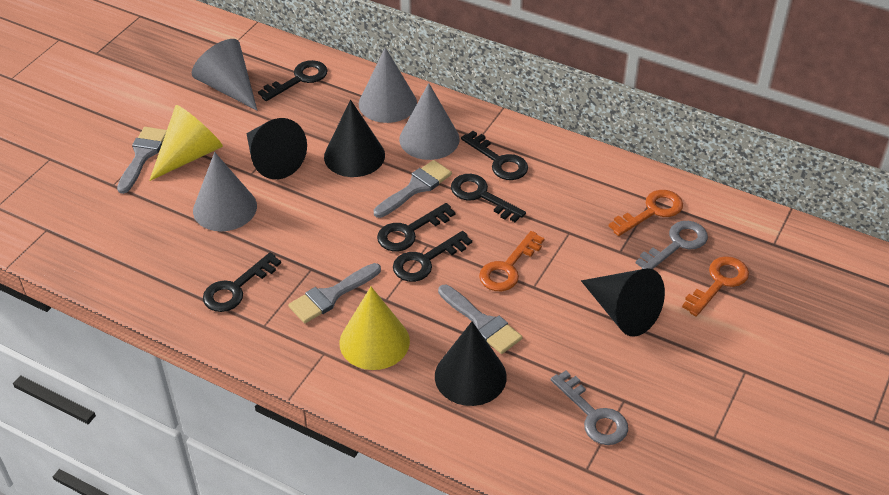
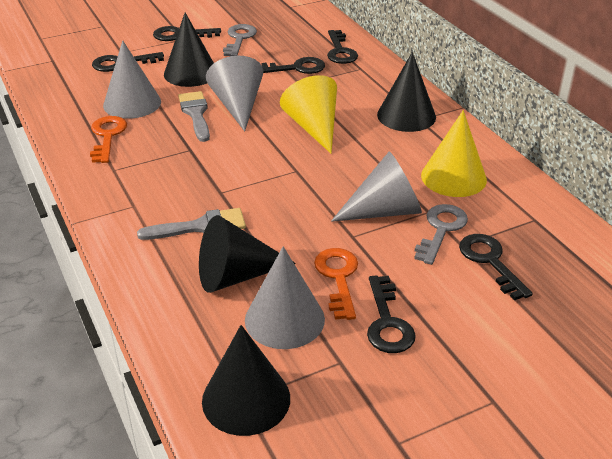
grey brush: [117,127,167,194] [288,263,381,323] [374,160,452,218] [438,285,522,354] = 4 -> [137,208,246,240] [178,91,210,142] = 2
orange key: [479,231,544,291] [609,190,683,236] [682,256,749,317] = 3 -> [90,116,127,163] [314,248,358,320] = 2

